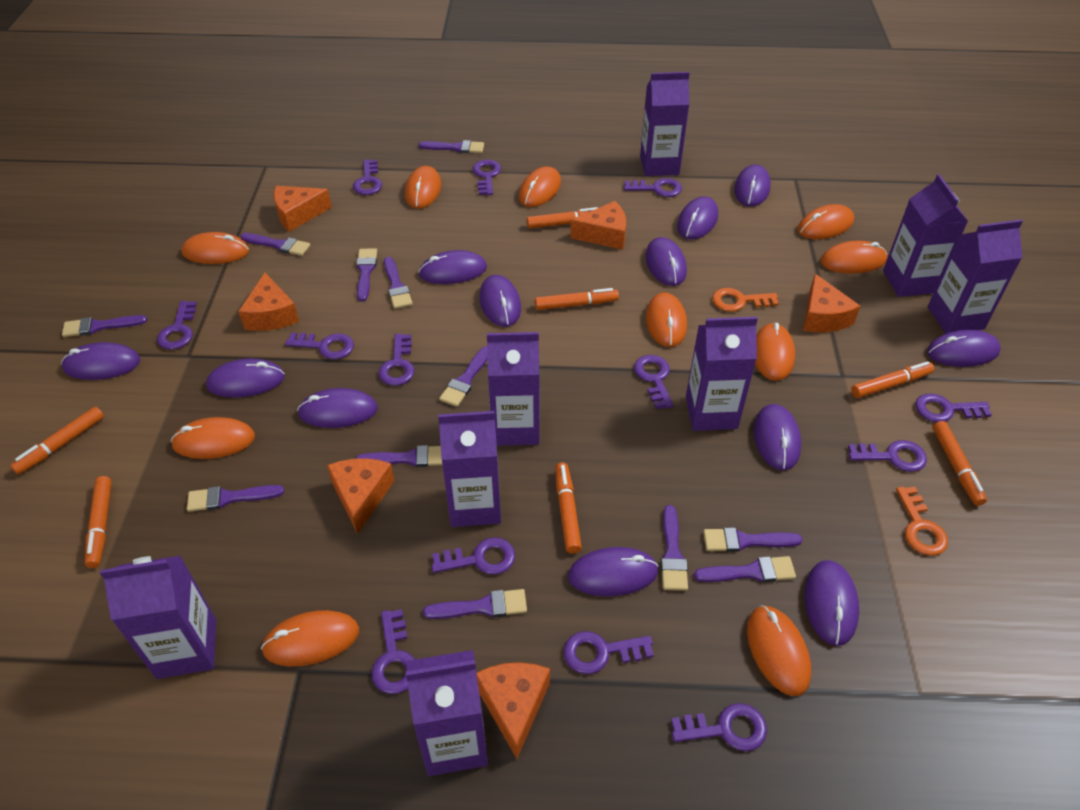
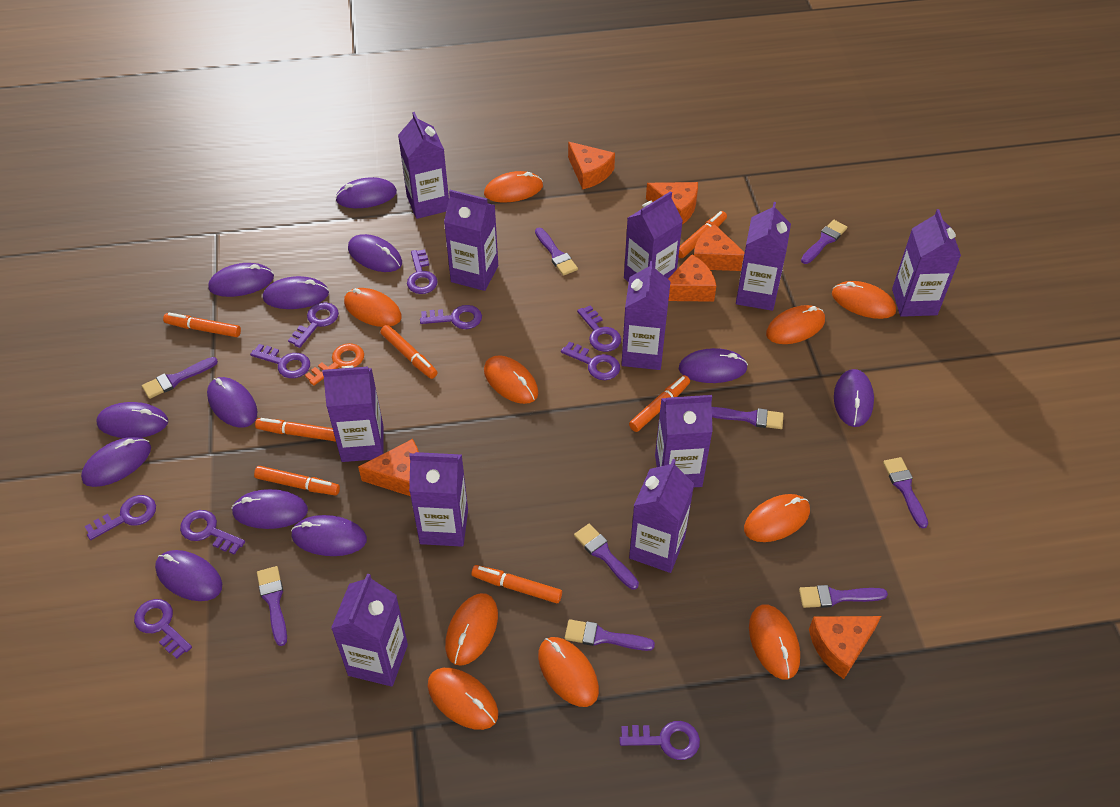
orange key: [712,288,779,312] [896,487,948,555] = 2 -> [305,343,364,386] = 1
purple brush: [62,315,147,337] [187,485,284,512] [241,233,310,256] [356,248,377,302] [356,445,442,467] [384,257,413,309] [419,140,484,153] [423,589,527,619] [439,346,488,407] [661,505,688,591] [694,556,796,582] [703,527,803,552] = 12 -> [142,357,218,399] [257,566,287,646] [535,228,578,276] [565,619,655,651] [574,524,639,590] [712,407,784,429] [799,585,888,608] [801,220,847,264] [883,457,928,528] = 9
purple carton: [100,556,216,679] [406,650,488,776] [438,411,501,527] [487,332,540,446] [640,72,690,176] [686,317,758,431] [883,174,968,297] [928,220,1023,333] = 8 -> [322,366,384,462] [331,574,408,687] [398,112,449,219] [409,452,468,547] [444,190,498,291] [621,261,671,370] [624,191,683,282] [629,459,694,573] [655,395,713,488] [736,202,791,311] [892,209,961,317] = 11
purple key: [157,301,197,350] [285,332,354,360] [353,160,382,195] [371,609,415,694] [378,334,414,386] [432,537,515,575] [472,160,501,195] [564,631,654,674] [624,178,682,197] [634,355,673,409] [671,703,767,751] [848,440,927,472] [915,394,992,422] = 13 -> [84,495,156,540] [134,599,192,659] [180,510,245,555] [250,344,310,378] [288,302,339,348] [407,249,438,294] [420,305,482,329] [561,341,620,380] [577,305,621,352] [620,721,700,760] = 10

